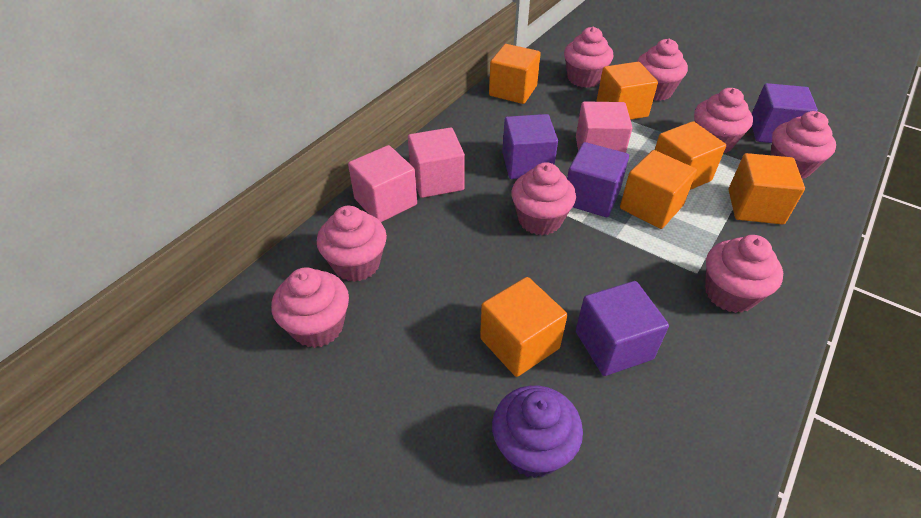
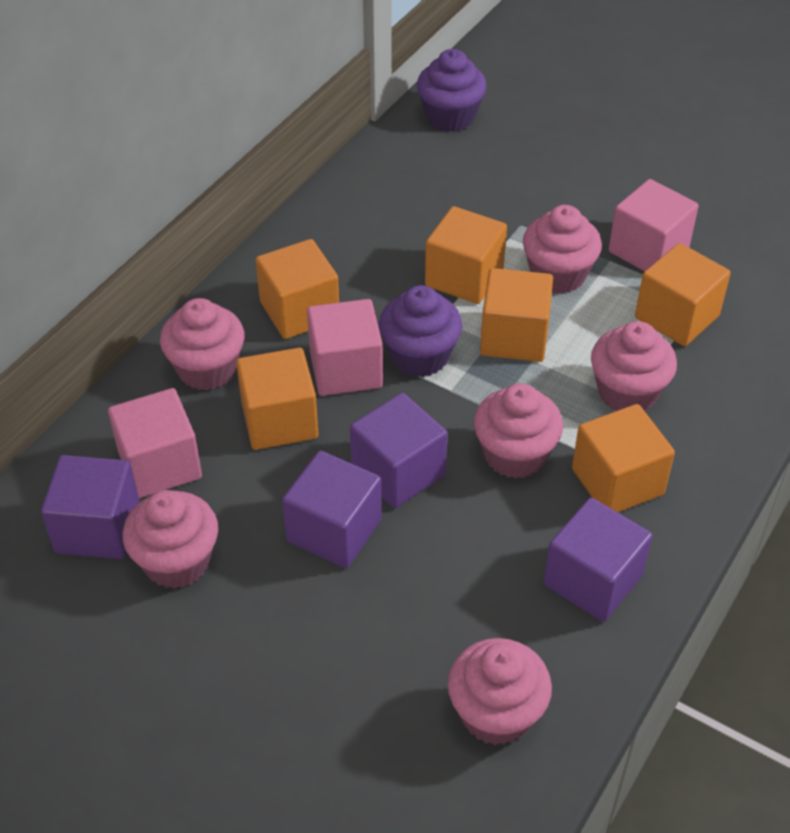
pink cupcake: [271,267,349,348] [317,206,387,282] [511,162,576,235] [564,27,613,88] [637,39,688,101] [694,88,753,153] [705,235,783,313] [770,111,836,179] = 8 -> [123,490,218,589] [160,298,245,391] [448,638,552,745] [474,383,563,479] [523,205,602,294] [591,321,677,411] = 6
purple cupcake: [492,386,583,478] = 1 -> [379,285,462,377] [417,49,487,132] = 2

